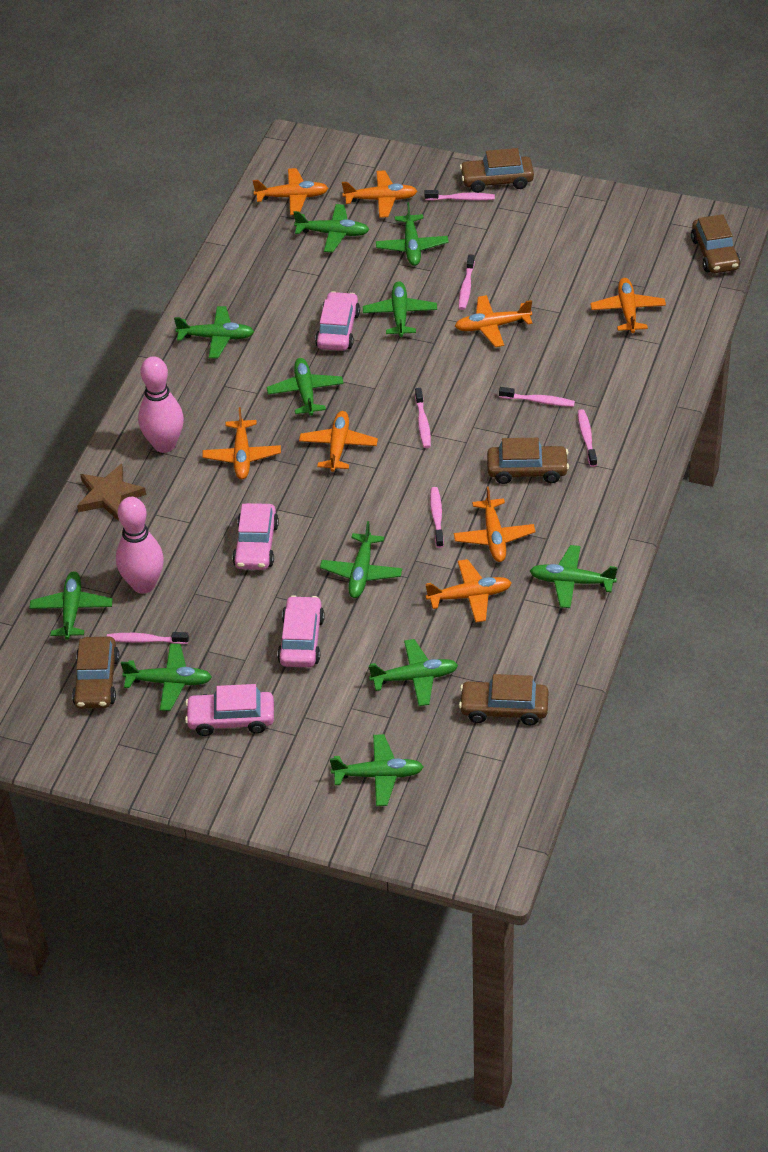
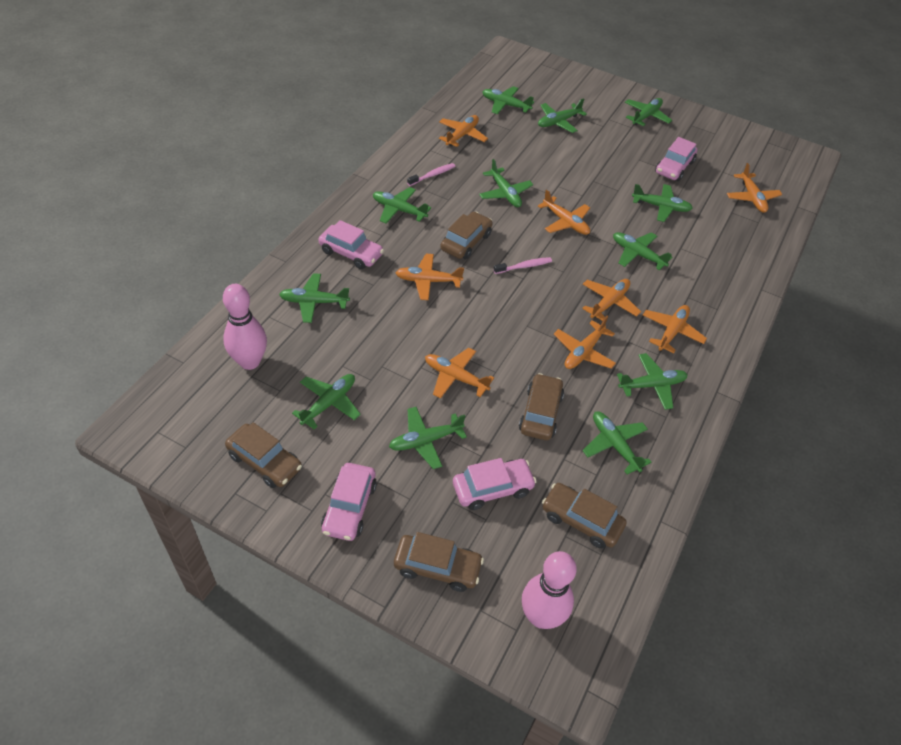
brown star: [77,464,146,521] = 1 -> none = 0
green plane: [29,571,113,640] [121,644,212,711] [174,306,254,358] [267,358,344,416] [293,204,369,253] [320,521,402,598] [330,734,424,806] [363,281,437,337] [369,639,458,706] [376,202,448,266] [530,545,617,608] = 11 -> [279,273,350,323] [292,374,361,429] [373,187,431,224] [389,407,467,469] [479,159,533,207] [482,86,534,114] [538,98,587,133] [582,411,652,474] [613,232,672,270] [617,353,688,410] [625,98,672,126] [632,184,693,222] = 12
pink toothbrush: [107,632,189,644] [415,388,431,448] [425,190,495,201] [430,487,444,548] [459,255,475,310] [499,387,575,407] [578,409,597,467] = 7 -> [407,163,455,186] [494,257,552,274] = 2

